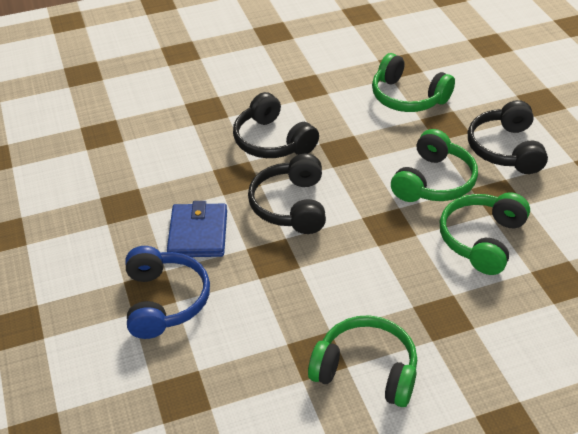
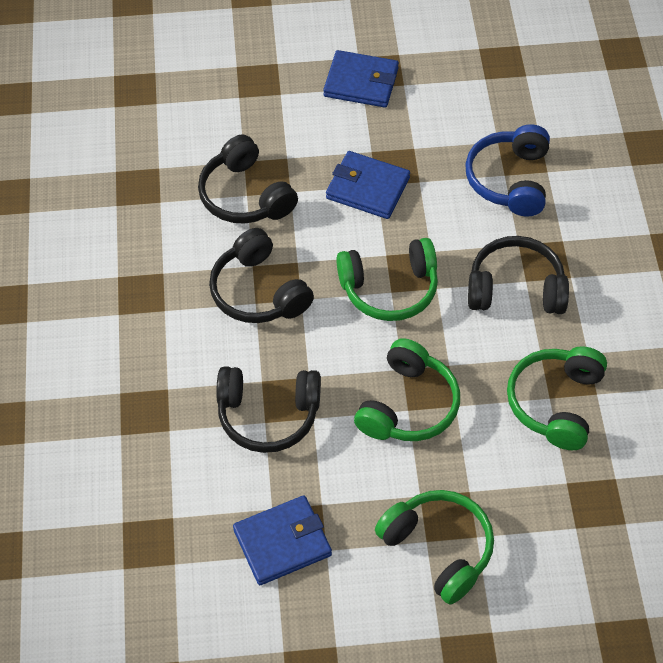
black headphones: [233,92,319,158] [248,154,326,234] [468,100,548,174] = 3 -> [198,134,298,224] [209,228,314,323] [216,366,321,453] [468,236,569,314] = 4
blue wallet: [167,201,227,257] = 1 -> [233,495,332,585] [323,50,399,108] [326,151,410,219] = 3

